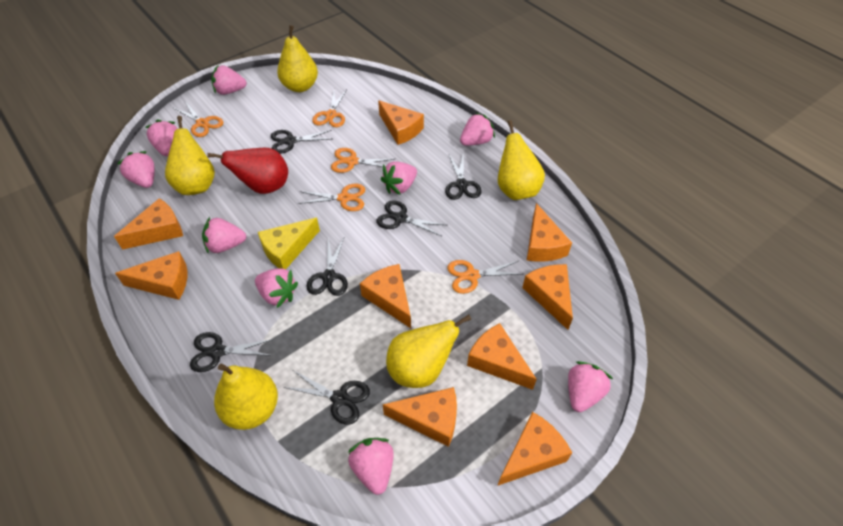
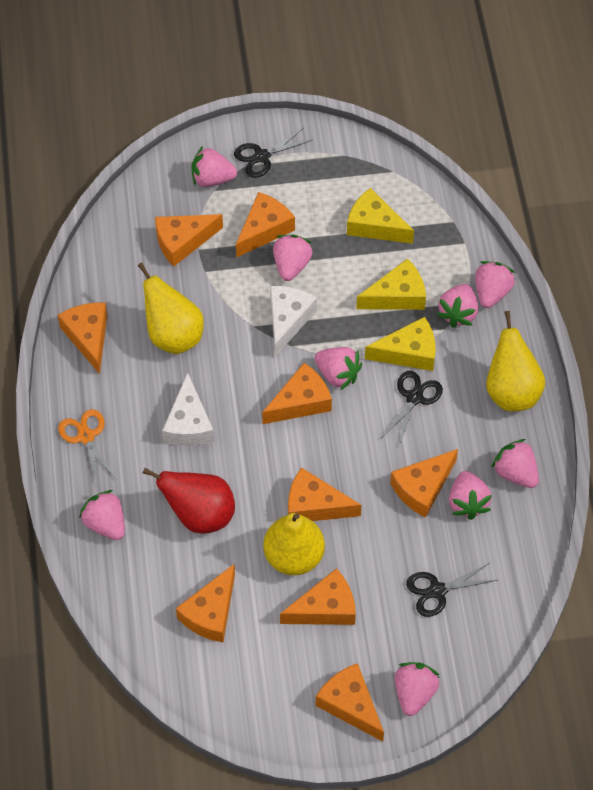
black scissors: [190,332,274,372] [271,130,332,154] [283,370,370,425] [306,238,348,296] [376,200,446,236] [445,155,482,200] = 6 -> [234,128,312,178] [382,371,443,446] [406,563,497,617] = 3
orange scissors: [174,101,223,137] [297,184,365,211] [312,90,347,127] [331,148,395,173] [447,260,521,294] = 5 -> [58,409,117,485] = 1
white cheese: none = 0 -> [162,373,214,446] [270,286,317,357] = 2
yellow cheese: [258,218,320,269] = 1 -> [347,188,414,244] [356,258,426,310] [365,317,436,371] = 3
yellow pear: [165,116,215,195] [214,364,278,430] [277,25,318,92] [386,314,471,388] [498,120,545,200] = 5 -> [138,262,204,354] [263,513,325,575] [486,311,545,411] = 3

